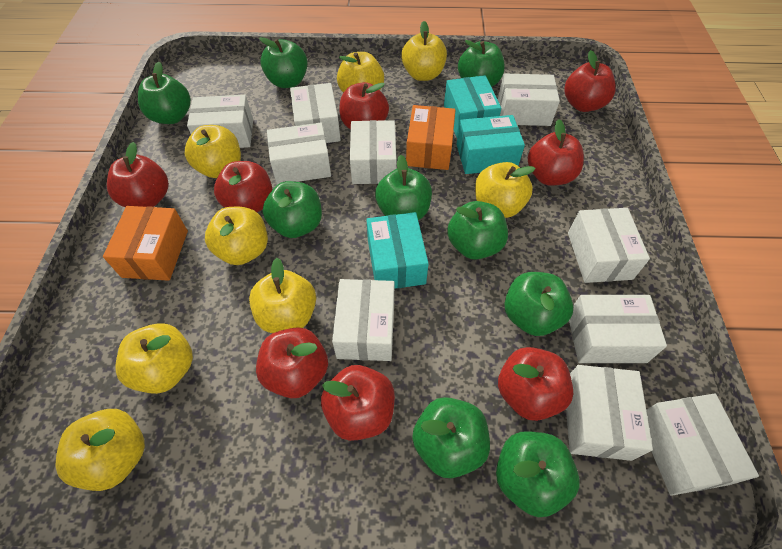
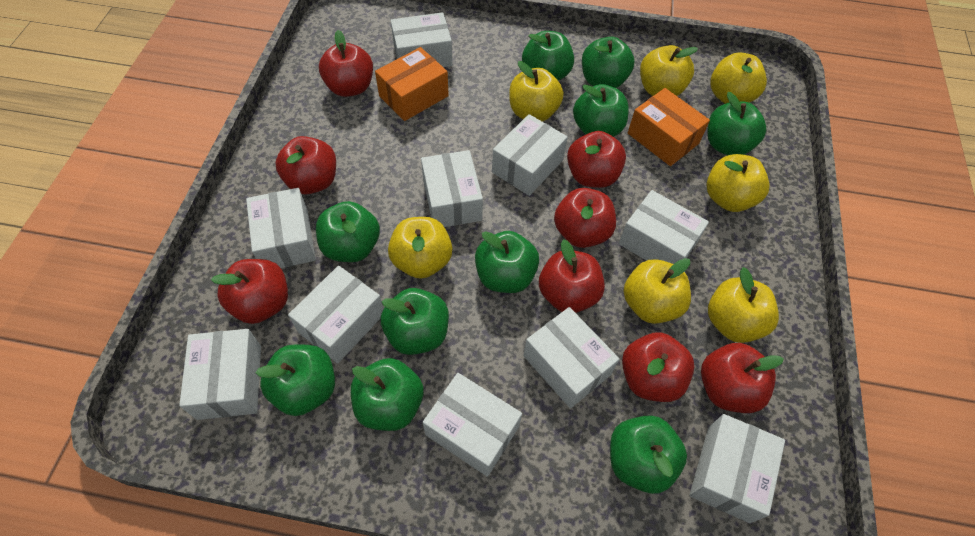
green apple: [138,62,191,124] [259,37,308,88] [263,181,322,238] [375,155,432,220] [412,397,490,478] [447,201,508,260] [458,40,505,87] [496,431,580,517] [504,272,573,336] = 9 -> [256,344,335,416] [316,201,380,262] [351,358,423,431] [381,288,449,355] [475,231,539,293] [522,31,574,81] [573,84,629,137] [582,37,635,88] [610,415,687,494] [707,92,766,155] = 10
turquoise box: [366,212,429,289] [444,75,501,137] [456,115,525,174] = 3 -> none = 0
yellow apple: [55,409,145,491] [115,323,193,394] [185,125,241,178] [205,207,268,265] [249,258,316,333] [337,52,384,93] [401,21,447,81] [475,162,535,218] = 8 -> [388,217,453,279] [509,61,563,122] [624,258,691,324] [640,45,698,96] [706,154,769,212] [708,267,779,343] [710,53,767,104] = 7

